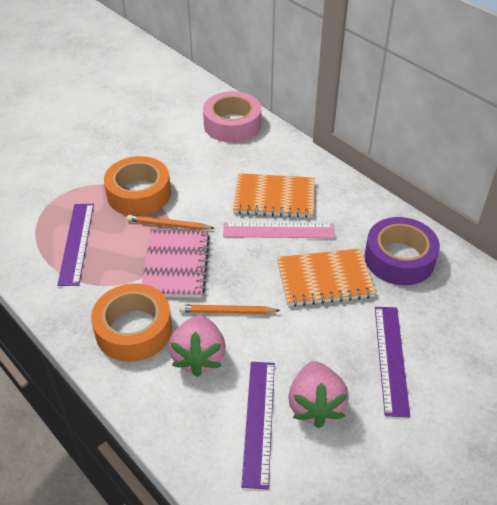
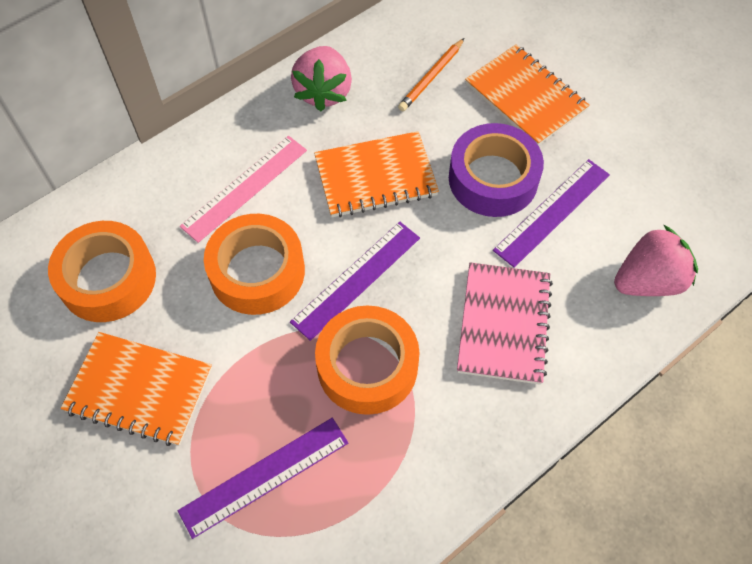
orange notebook: [233,173,315,218] [277,249,376,307] = 2 -> [61,332,212,446] [314,131,439,218] [465,44,590,146] = 3
orange pencil: [127,215,215,230] [179,305,281,314] = 2 -> [398,38,464,111] = 1
orange tape: [91,283,172,362] [104,156,171,216] = 2 -> [48,221,156,322] [204,214,305,315] [315,305,419,415] = 3
pink tape: [203,91,261,143] = 1 -> none = 0

